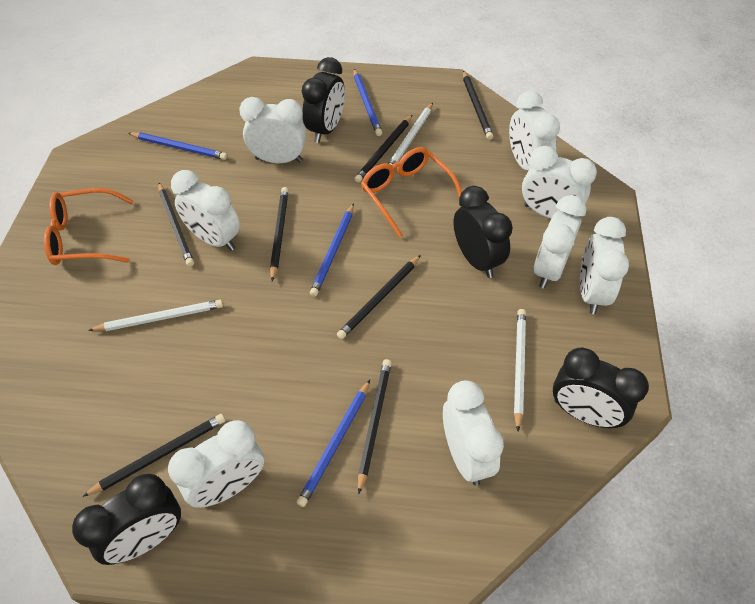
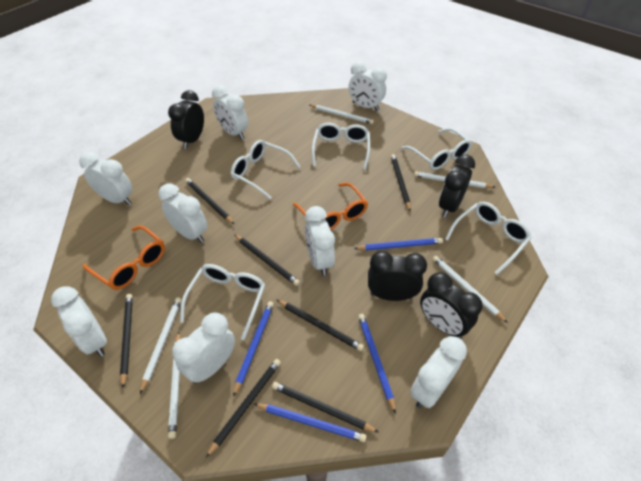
white glasses: none = 0 -> [180,264,265,340] [231,140,300,199] [312,123,370,170] [401,128,472,170] [445,202,531,275] = 5
white pencil: [88,300,223,331] [388,103,433,165] [514,309,526,431] = 3 -> [140,297,182,394] [168,331,181,439] [310,104,374,124] [414,171,495,188] [433,256,508,323] = 5

